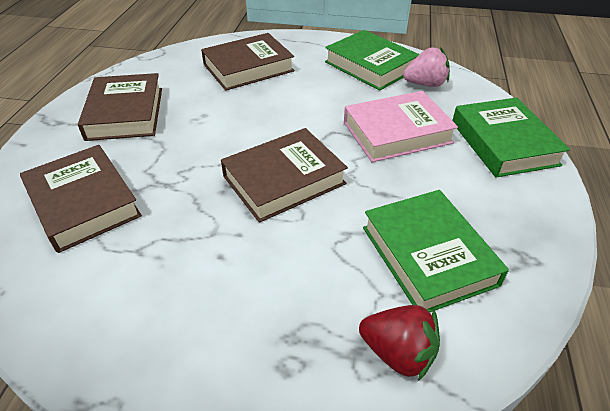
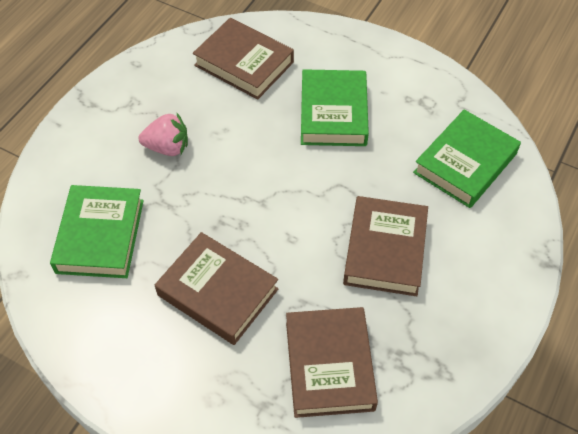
pink book: [344,91,458,162] = 1 -> none = 0
red strawberry: [359,305,440,381] = 1 -> none = 0

